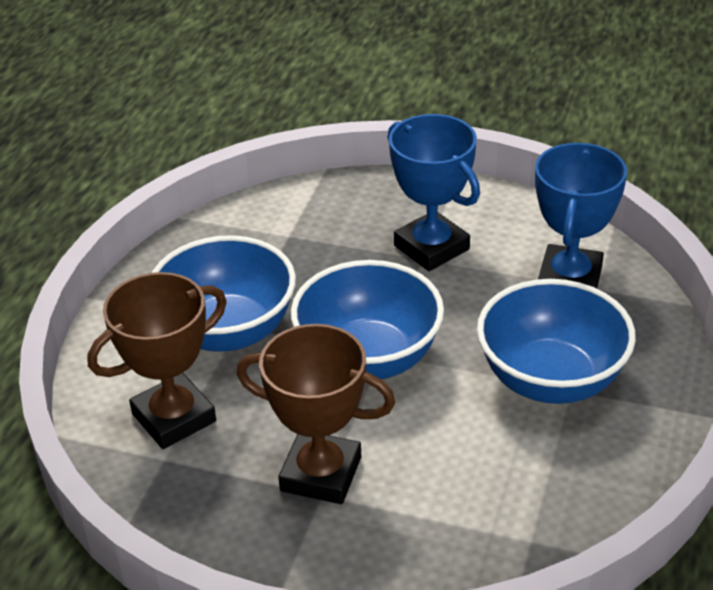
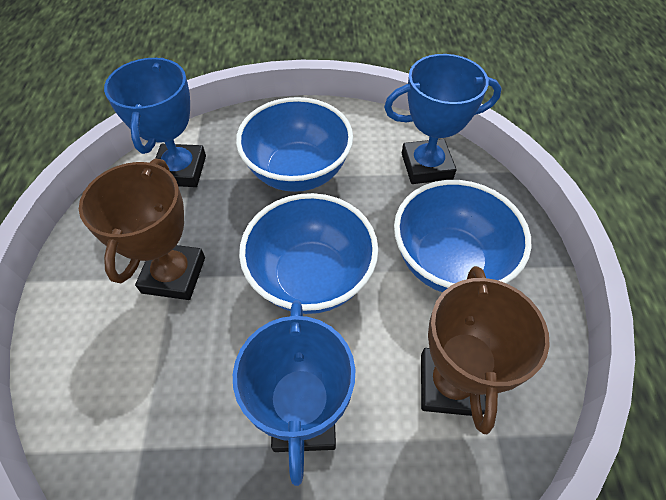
blue trophy: [388,114,480,271] [535,143,627,289] = 2 -> [104,58,206,187] [233,300,355,486] [384,54,502,184] = 3

